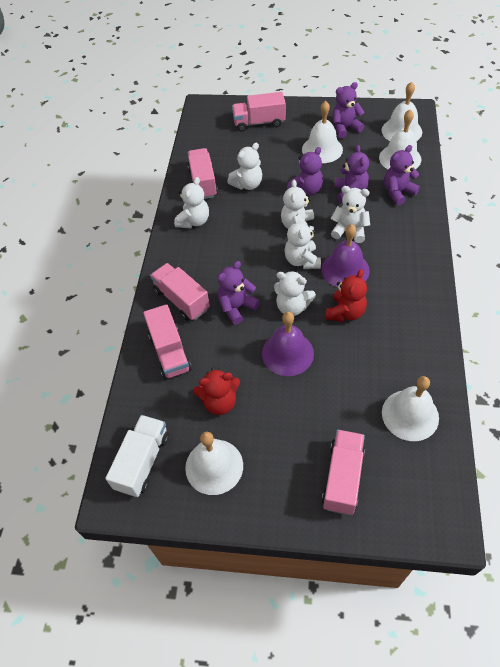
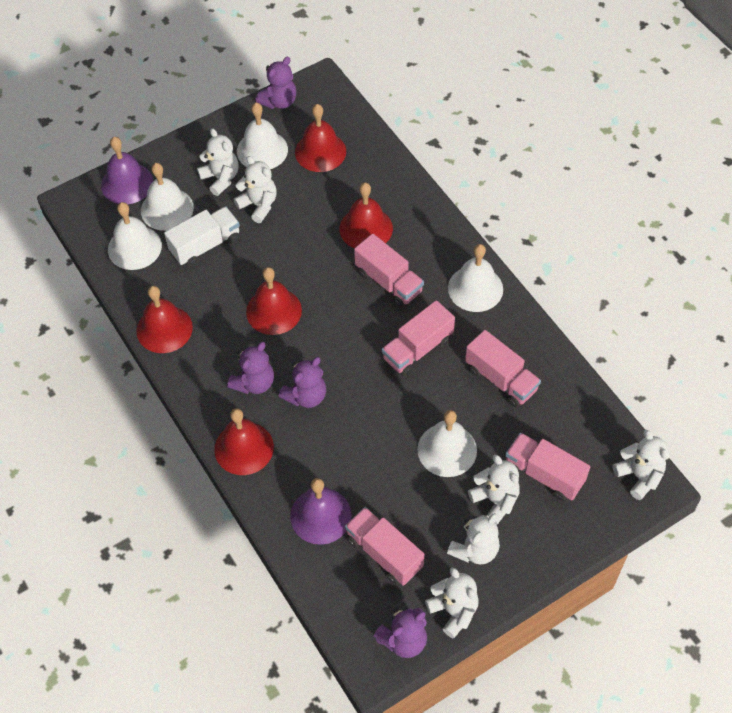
purple teddy bear: [217,261,260,325] [287,147,323,195] [333,82,364,138] [334,145,369,203] [384,145,420,205] = 5 -> [227,342,274,394] [256,57,296,109] [279,357,326,408] [374,608,427,658] = 4
red bell: none = 0 -> [136,286,193,353] [214,408,274,475] [246,267,302,335] [295,104,346,172] [339,182,393,248] = 5
red teddy bear: [193,368,240,415] [325,269,367,322] = 2 -> none = 0

